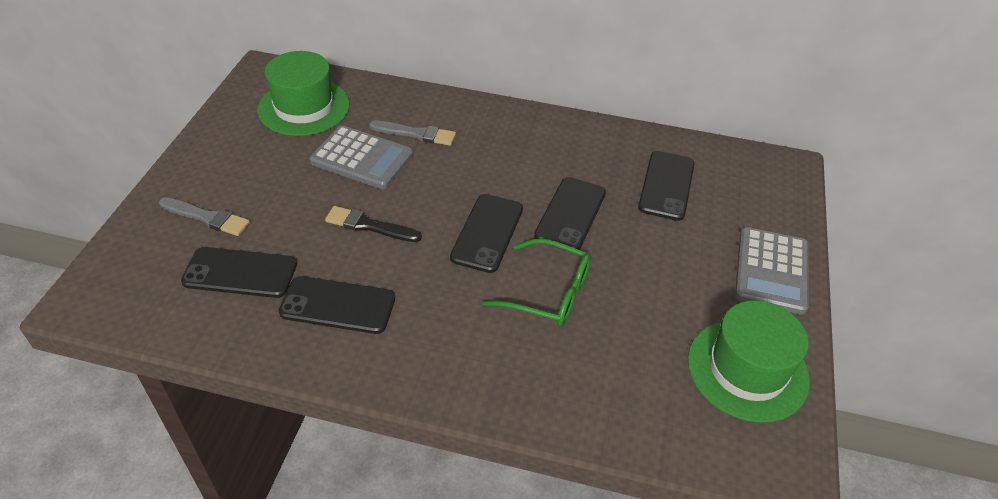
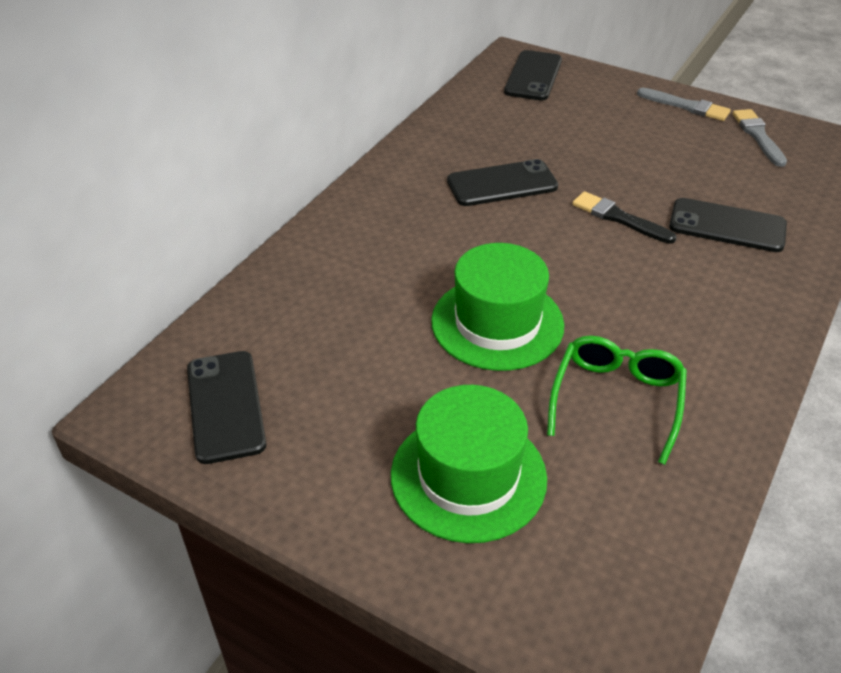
black phone: [181,247,297,298] [279,276,395,334] [450,194,523,273] [534,177,606,250] [638,151,695,221] = 5 -> [187,351,267,464] [447,159,558,206] [504,50,562,101] [669,198,787,252] = 4
grey calculator: [309,125,413,189] [735,227,809,315] = 2 -> none = 0

